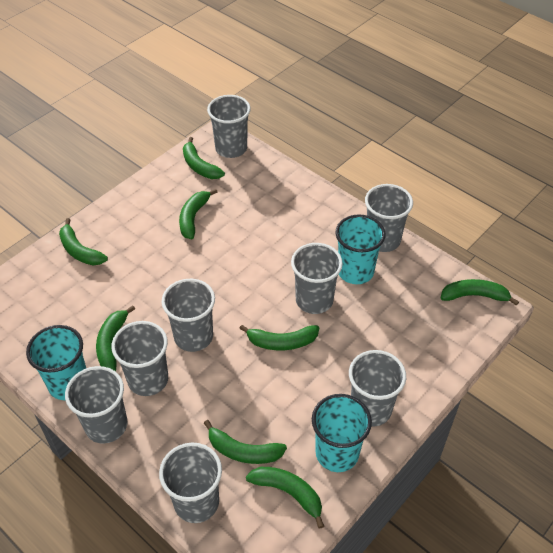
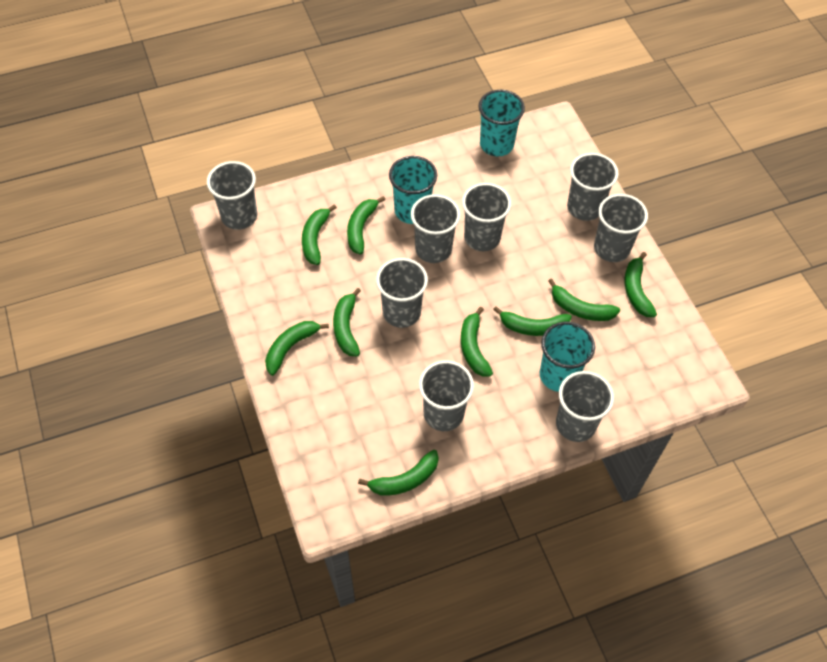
green banana: [59,218,108,266] [96,305,135,372] [179,189,217,239] [183,137,225,179] [204,420,287,464] [239,325,319,350] [246,467,324,529] [441,279,519,306] = 8 -> [265,321,329,376] [302,204,337,265] [333,288,361,356] [347,196,385,254] [358,450,439,496] [461,307,493,377] [493,306,572,336] [548,278,620,321] [625,252,657,317] = 9

